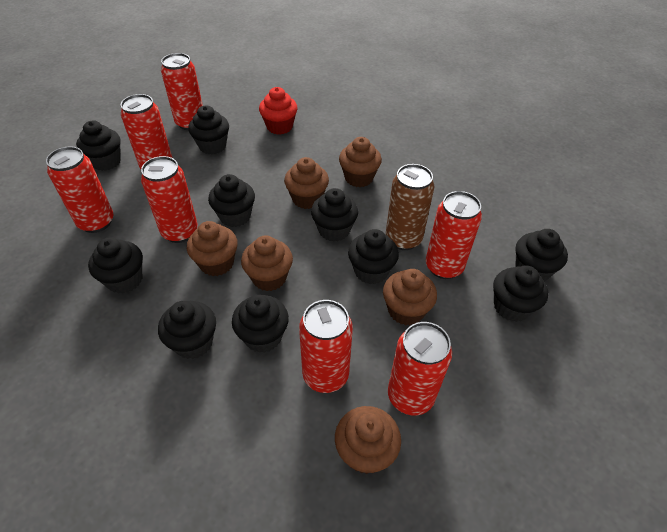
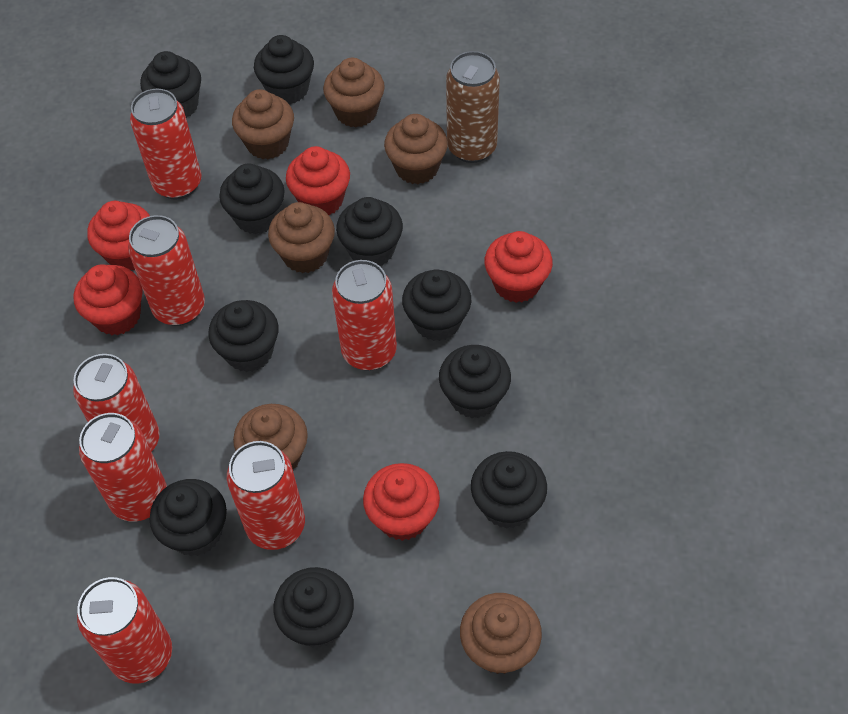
red cupcake: [259,87,298,135] = 1 -> [74,264,143,335] [87,201,150,270] [286,146,350,216] [363,463,440,541] [484,231,553,303] = 5

